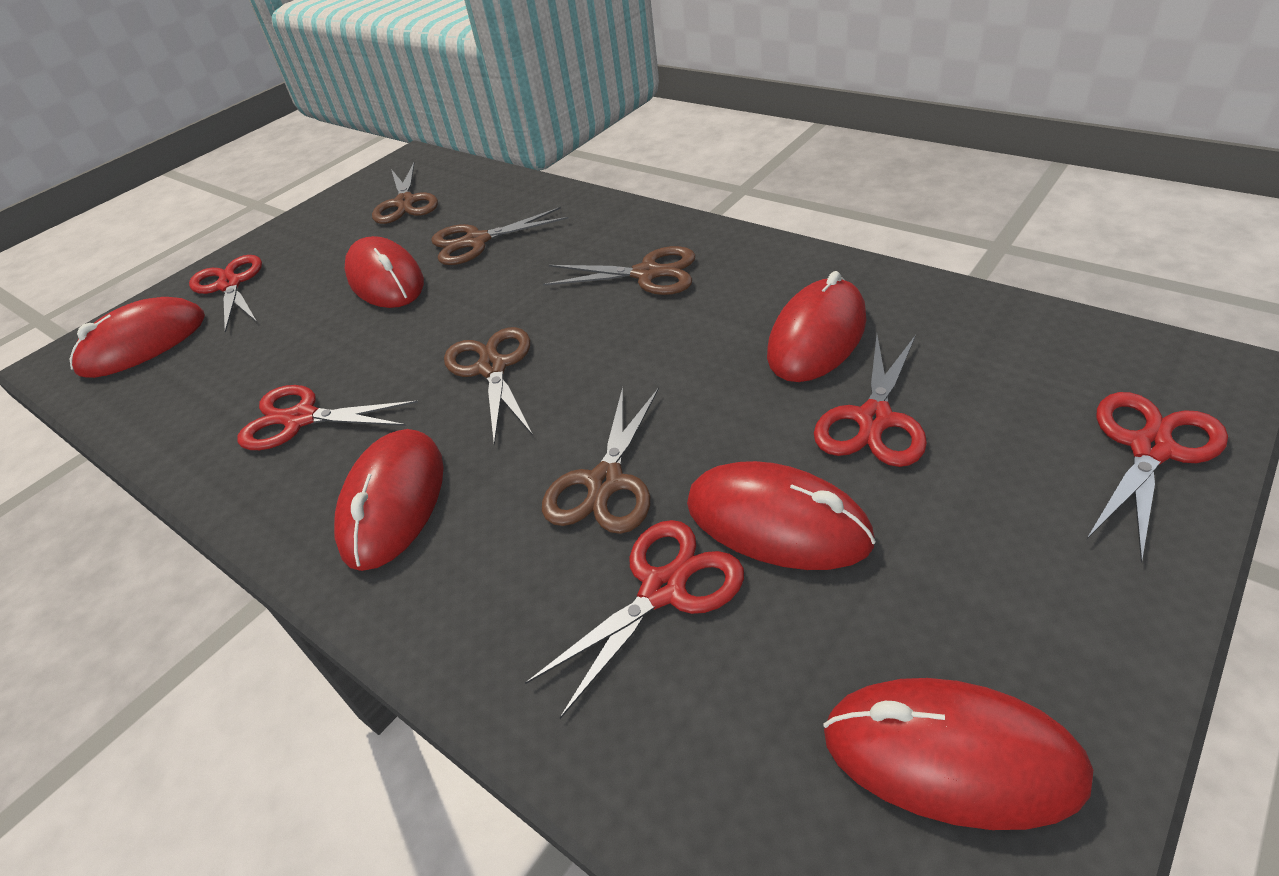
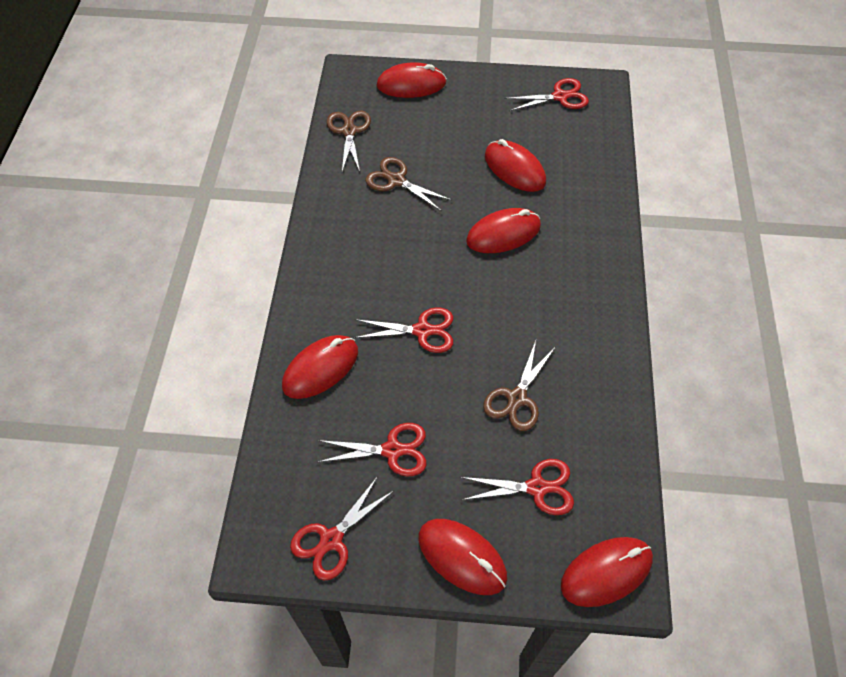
brown scissors: [372,163,438,224] [431,207,568,265] [444,327,533,446] [542,387,659,534] [543,246,695,295] = 5 -> [327,111,371,172] [365,157,451,211] [483,341,555,431] = 3

